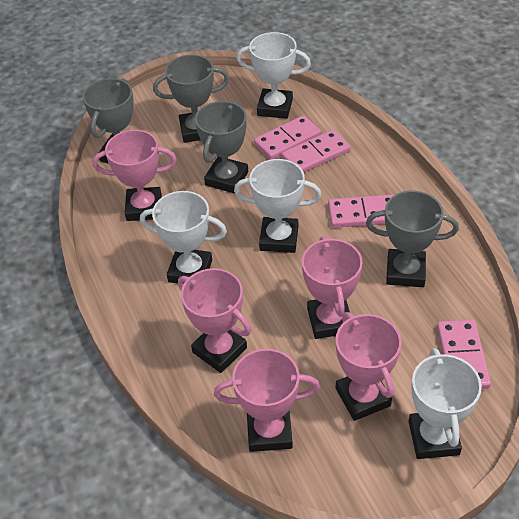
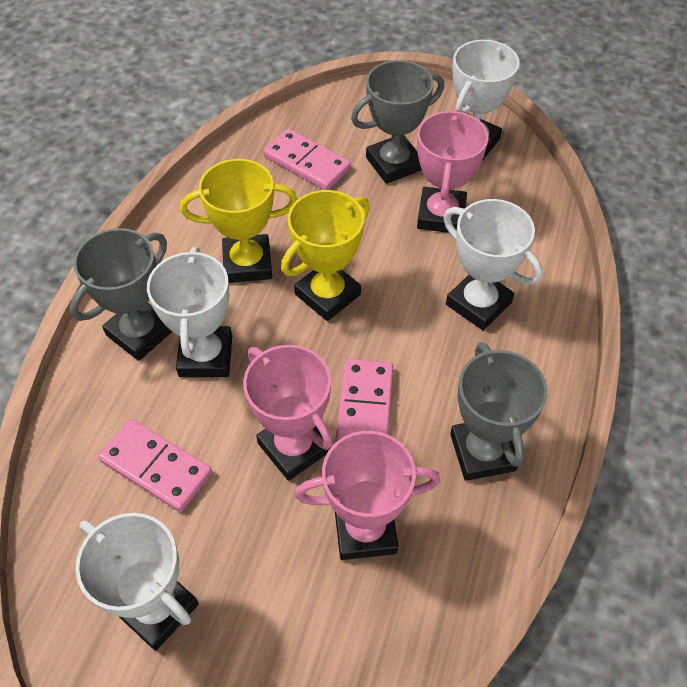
grey trophy: [83,78,134,164] [153,54,229,143] [195,101,248,194] [366,190,459,287] = 4 -> [70,228,172,361] [351,60,444,184] [450,342,547,481] = 3
pink domino: [254,115,321,160] [281,130,350,172] [328,194,394,228] [437,319,491,389] = 4 -> [98,419,212,512] [263,128,351,190] [335,359,393,443] = 3
pink trophy: [93,130,177,221] [178,268,251,373] [214,349,320,452] [302,236,363,339] [336,312,402,421] = 5 -> [243,345,333,481] [295,431,440,560] [417,109,489,233] = 3
yellow trophy: none = 0 -> [180,159,297,283] [281,190,370,321] = 2

